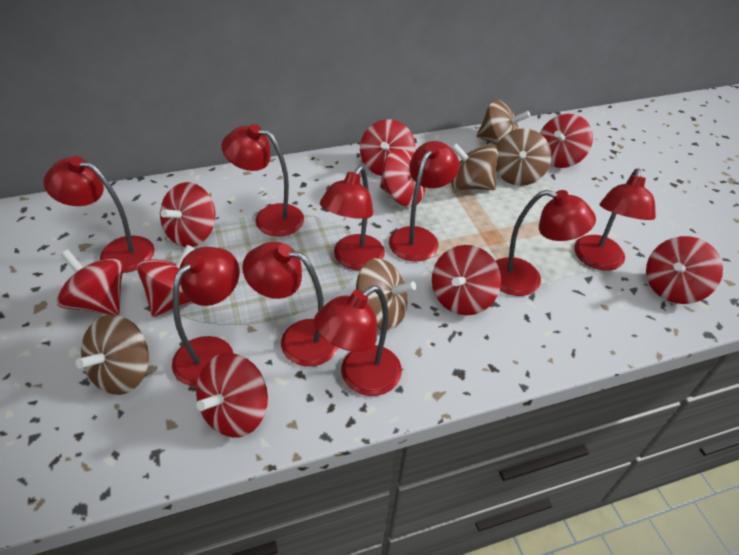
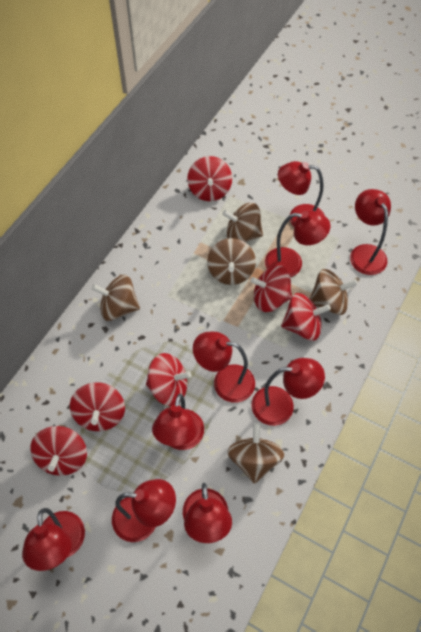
red spinning top: [57,250,124,316] [137,245,194,317] [160,182,215,247] [196,353,268,437] [360,119,416,176] [380,149,425,207] [432,245,501,315] [540,114,593,168] [646,236,723,304] = 9 -> [30,426,87,476] [70,382,125,431] [146,353,192,406] [187,156,232,201] [250,265,292,312] [281,293,331,341] = 6

